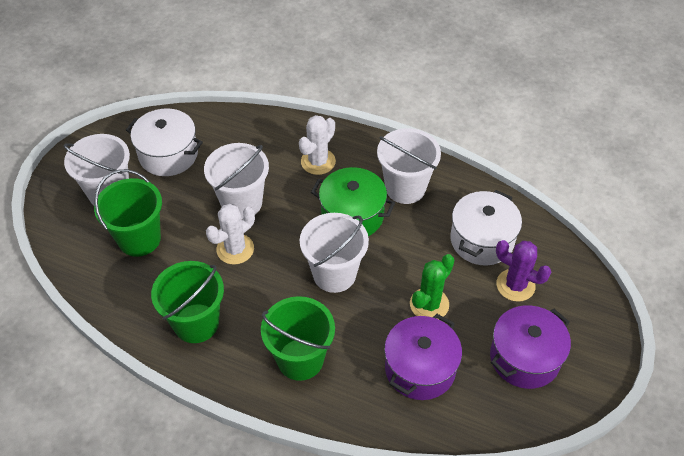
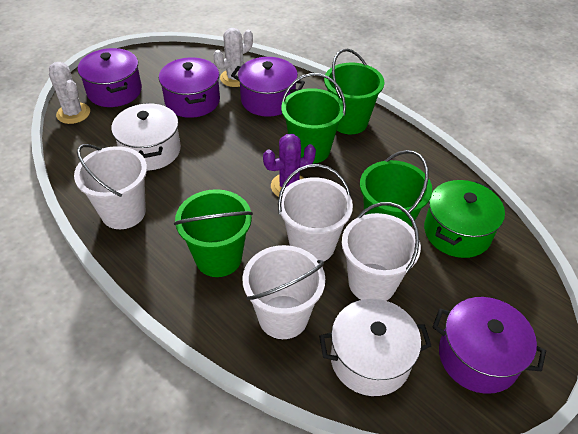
green bucket: [94,169,162,257] [151,261,224,343] [261,296,335,381] = 3 -> [174,189,253,277] [281,73,346,164] [324,49,385,134] [360,150,432,227] = 4
green cactus: [410,254,454,320] = 1 -> none = 0
purple pot: [384,314,462,400] [490,305,571,389] = 2 -> [78,48,142,107] [159,57,220,118] [231,57,305,117] [433,297,546,394] = 4

